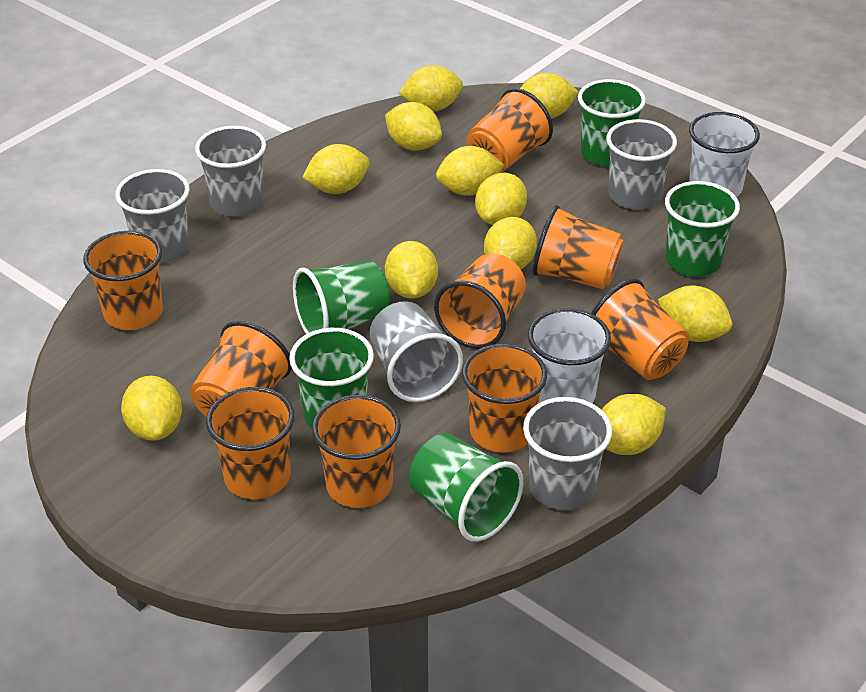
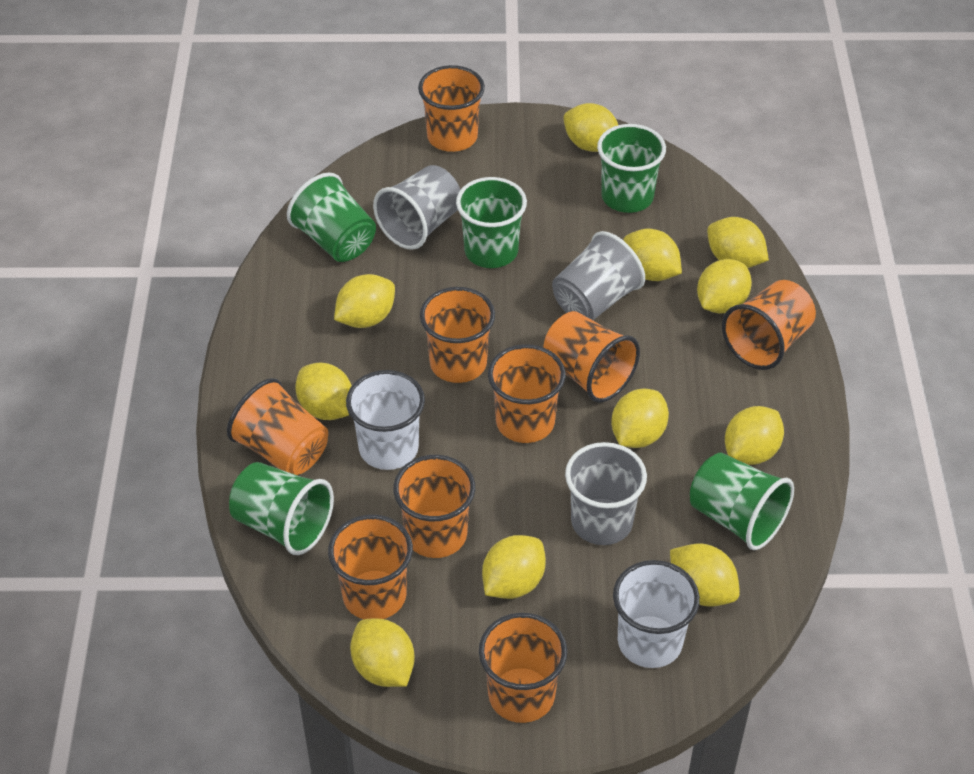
grey cup: [115,169,190,263] [195,126,266,216] [369,301,463,402] [523,397,612,510] [606,119,677,210] = 5 -> [373,165,460,250] [552,231,645,320] [565,442,647,545] = 3

